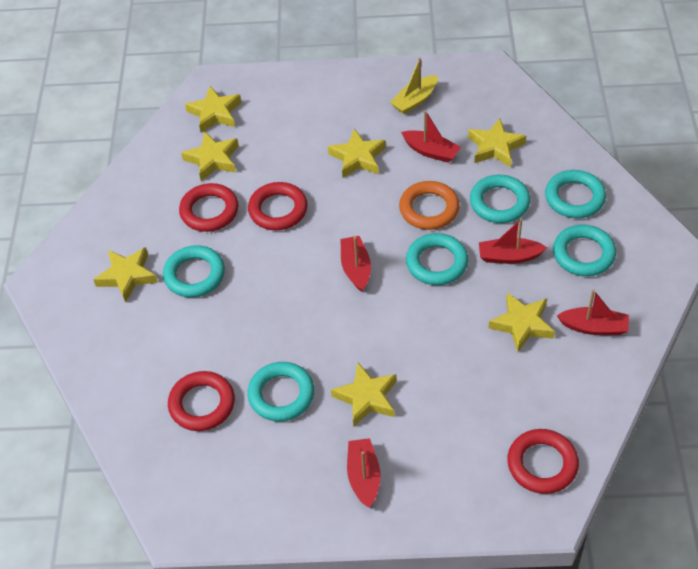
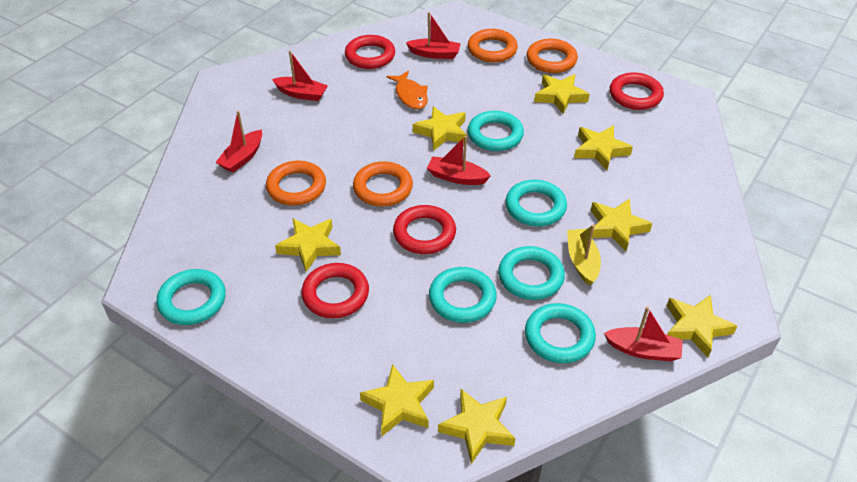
orange fish: none = 0 -> [386,71,428,109] = 1
orange ring: [399,181,460,230] = 1 -> [266,161,326,206] [353,161,413,207] [468,29,518,62] [527,39,578,73] = 4
yellow star: [93,247,158,303] [181,132,239,181] [185,86,241,133] [328,128,386,178] [331,363,397,427] [468,118,526,167] [488,293,555,353] = 7 -> [275,219,341,272] [360,364,434,436] [413,106,467,151] [438,389,516,464] [534,74,590,114] [574,125,633,170] [591,199,653,251] [667,295,737,358] = 8

